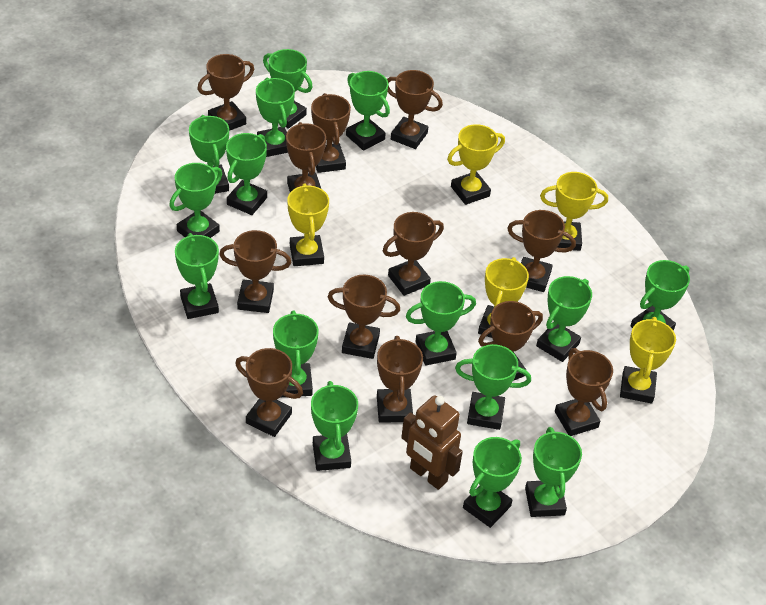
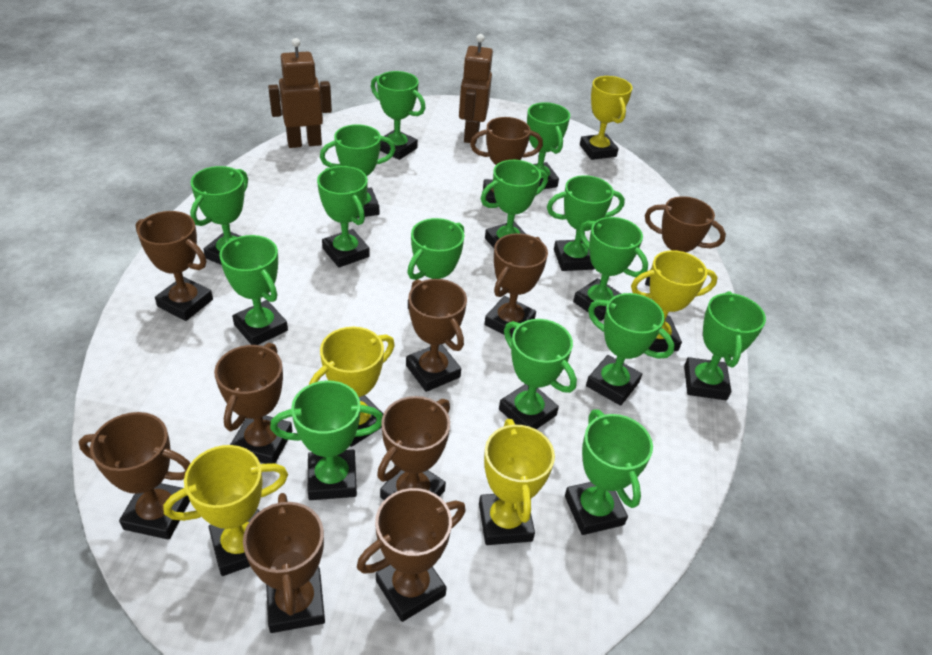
brown robot: [401,395,463,490] = 1 -> [268,38,332,148] [459,34,493,144] = 2
brown trophy: [197,54,254,131] [219,230,291,313] [235,348,303,437] [286,122,326,192] [311,93,351,173] [328,275,400,359] [377,336,423,423] [383,212,444,296] [387,70,443,149] [478,301,543,381] [507,210,576,292] [555,348,613,436] = 12 -> [79,412,191,540] [136,211,213,321] [214,343,292,464] [243,493,325,633] [357,488,466,622] [377,396,450,500] [406,279,467,392] [470,117,543,203] [484,233,548,337] [645,196,726,286] = 10

